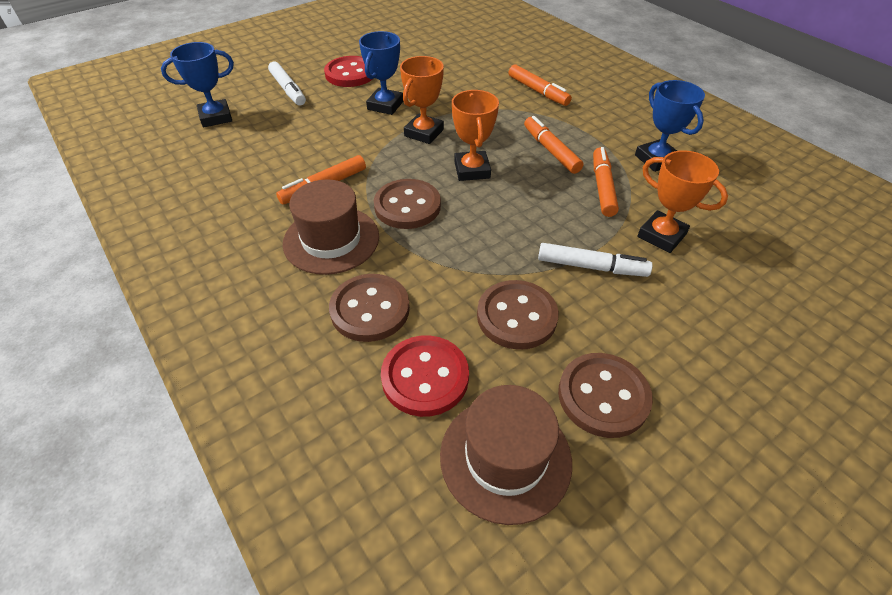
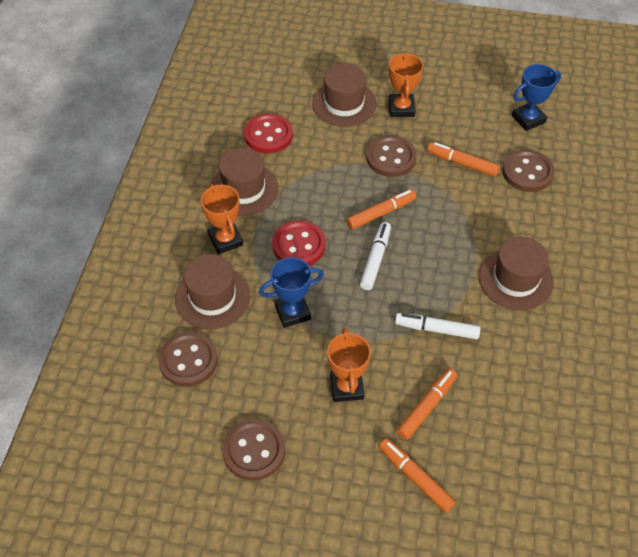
blue trophy: [161,42,234,127] [359,31,403,115] [635,80,705,172] = 3 -> [259,257,324,328] [512,64,561,131] = 2
brown hat: [283,179,379,275] [440,385,572,525] = 2 -> [175,254,250,329] [210,147,279,216] [312,64,376,127] [479,236,554,310] = 4

